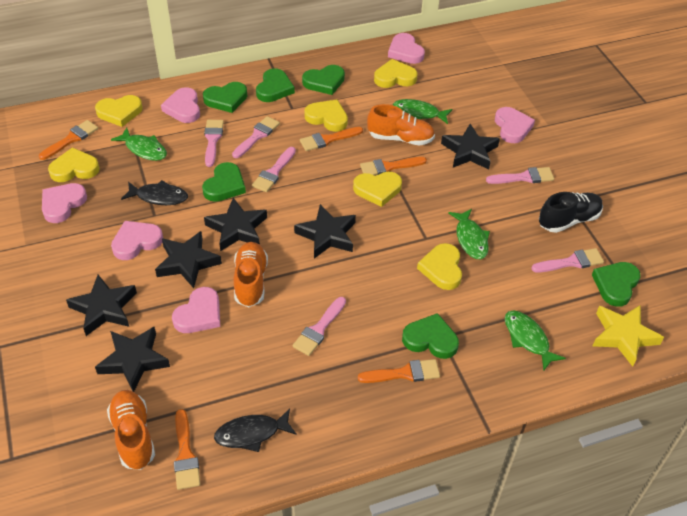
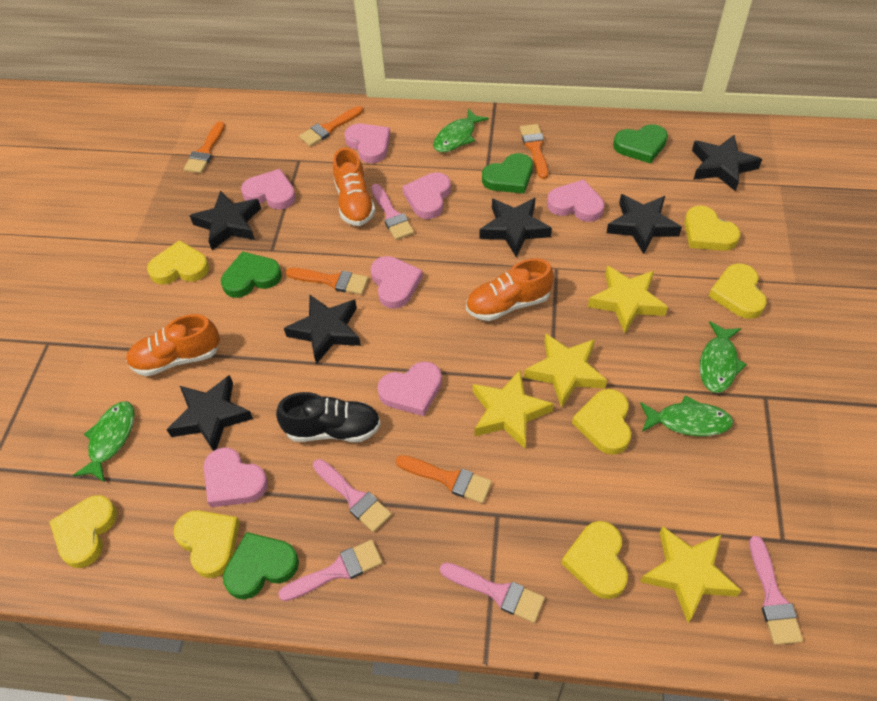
black fish: [121,180,188,205] [214,408,297,452] = 2 -> none = 0
green heart: [202,162,246,202] [203,82,247,113] [256,68,295,102] [302,65,345,95] [402,313,459,359] [592,262,641,307] = 6 -> [221,251,282,298] [223,532,299,600] [482,153,533,194] [613,124,668,164] = 4
pink brush: [204,120,224,167] [232,116,280,158] [252,147,296,192] [292,297,346,356] [486,167,554,184] [531,248,604,273] = 6 -> [278,540,383,601] [313,459,392,532] [371,184,414,240] [440,563,545,623] [749,536,803,645] = 5
pink heart: [42,183,87,223] [111,221,163,260] [161,87,200,123] [172,287,220,333] [388,33,425,64] [495,107,535,143] = 6 -> [204,447,268,507] [241,169,296,210] [345,124,391,163] [371,256,423,309] [377,361,442,416] [402,172,451,219] [547,179,604,222] = 7
yellow heart: [48,147,100,182] [95,95,143,127] [304,100,348,132] [353,172,402,207] [374,59,417,88] [417,243,462,290] = 6 -> [49,495,117,568] [147,240,209,285] [173,510,240,578] [561,521,628,599] [572,389,631,455] [684,205,741,251] [709,263,767,319] = 7
yellow star: [593,305,664,367] = 1 -> [473,370,554,449] [524,333,607,408] [588,265,668,333] [640,526,742,623] = 4

